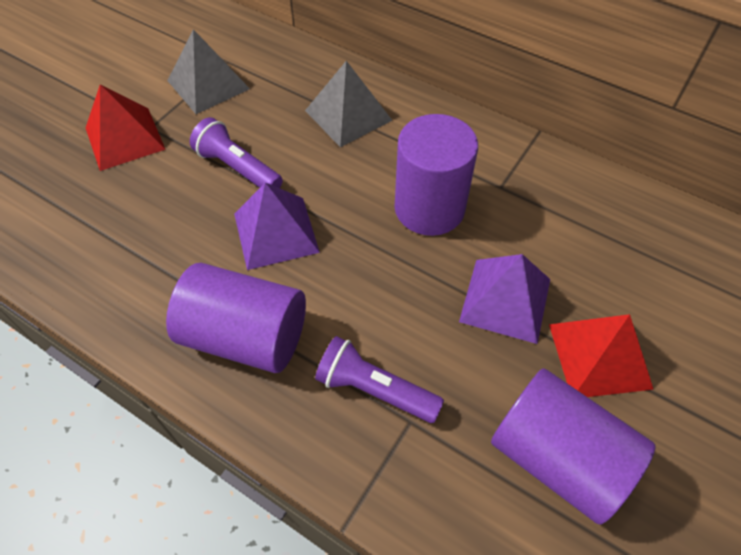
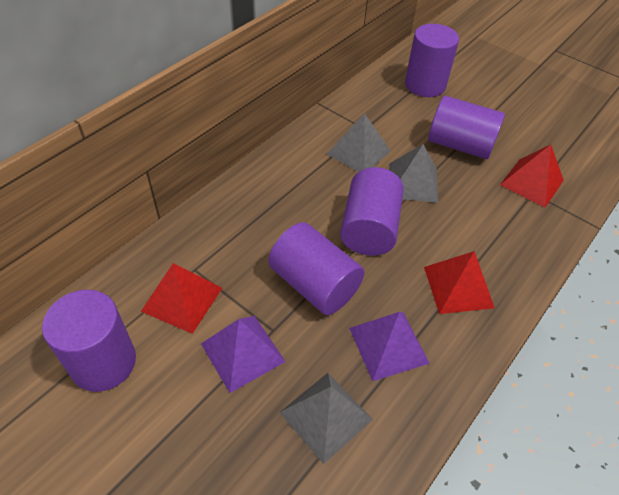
grey pyramid: [167,30,250,114] [305,61,392,147] = 2 -> [279,373,373,464] [327,113,391,172] [389,144,438,203] = 3
purple cylinder: [166,263,306,373] [394,114,478,236] [491,368,656,525] = 3 -> [42,290,136,392] [269,222,364,315] [340,167,404,256] [405,24,459,97] [428,96,505,159] = 5
purple flashlight: [190,117,283,188] [315,336,444,423] = 2 -> none = 0
red pyramid: [86,84,166,171] [549,314,654,397] = 2 -> [141,263,222,334] [424,251,495,314] [500,145,564,207] = 3

